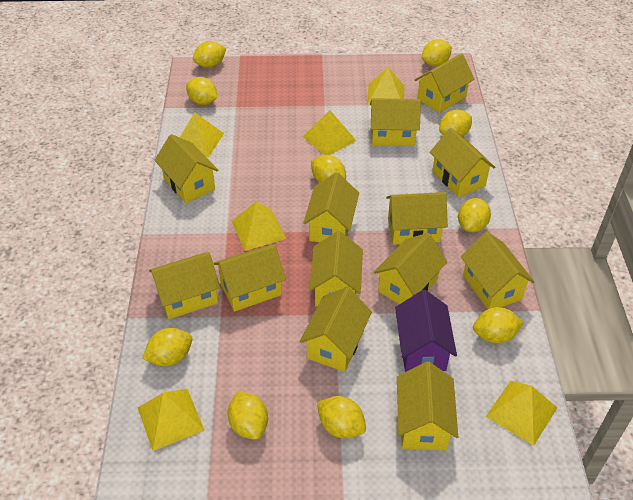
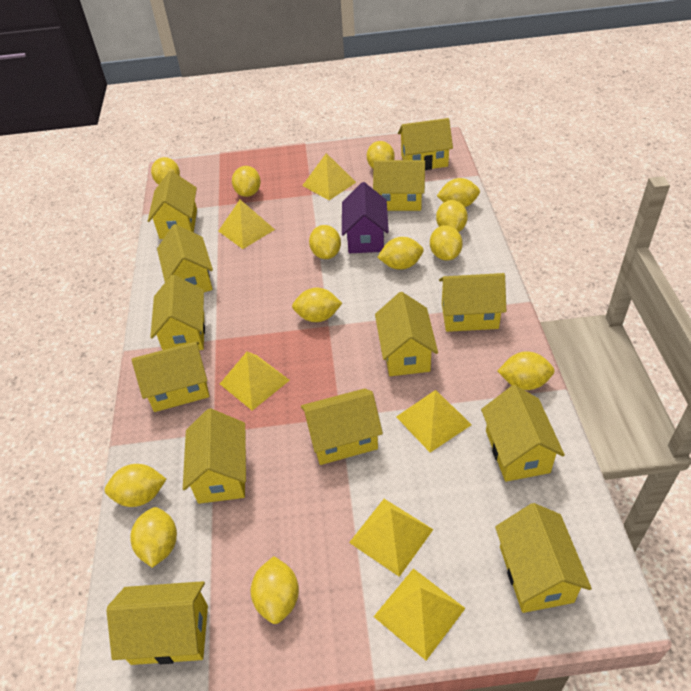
yellow lemon: [142,328,193,366] [186,77,217,105] [193,41,226,68] [228,392,268,439] [311,155,346,183] [317,396,366,438] [422,39,452,66] [439,109,472,136] [458,198,491,233] [473,307,524,343] = 10 -> [105,464,166,507] [131,507,177,568] [151,157,180,185] [232,166,261,197] [250,556,299,624] [292,288,342,322] [309,225,341,259] [367,141,395,168] [377,237,424,270] [430,225,463,261] [436,200,468,232] [437,178,480,207] [498,351,555,390] = 13

